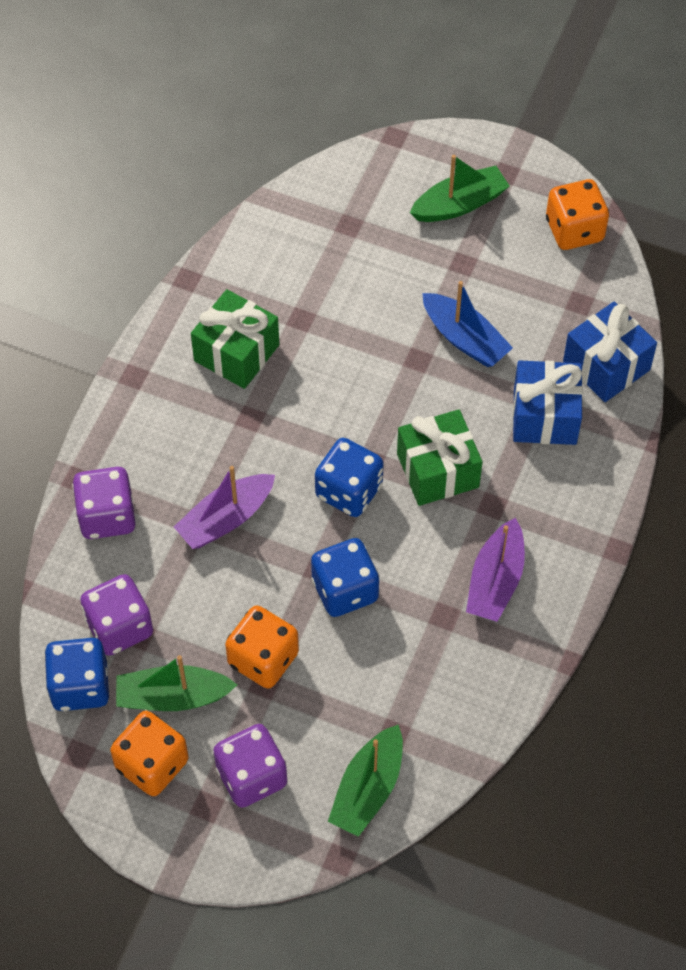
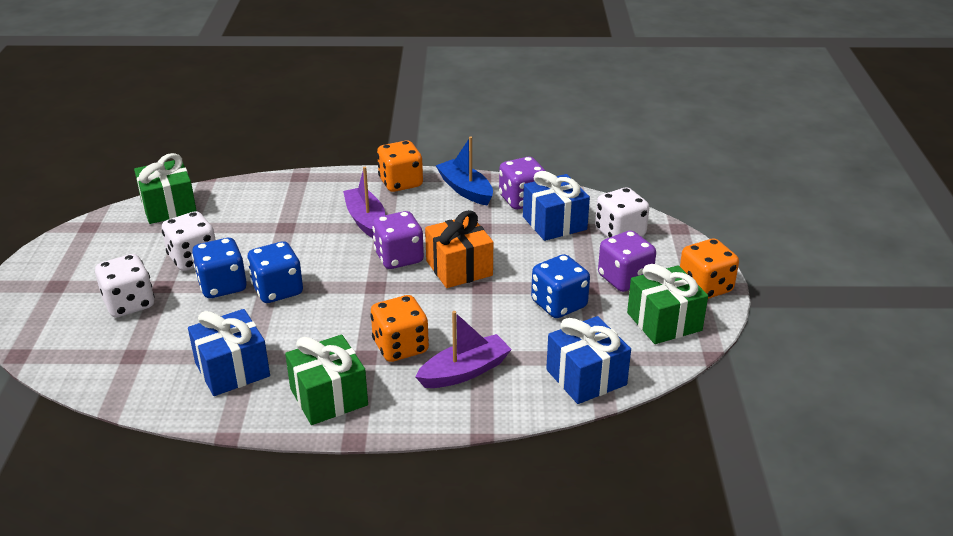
blue gift: [513,360,583,445] [563,302,657,402] = 2 -> [188,309,270,396] [523,171,590,241] [546,316,631,404] = 3
green boat: [116,655,237,711] [328,725,403,837] [410,155,509,222] = 3 -> none = 0
green gift: [191,289,279,389] [397,409,482,506] = 2 -> [134,153,197,224] [285,335,368,425] [627,264,708,344] = 3
orange gift: none = 0 -> [425,210,493,288] = 1
white dice: none = 0 -> [95,254,154,317] [162,211,215,271] [595,188,650,238] = 3

